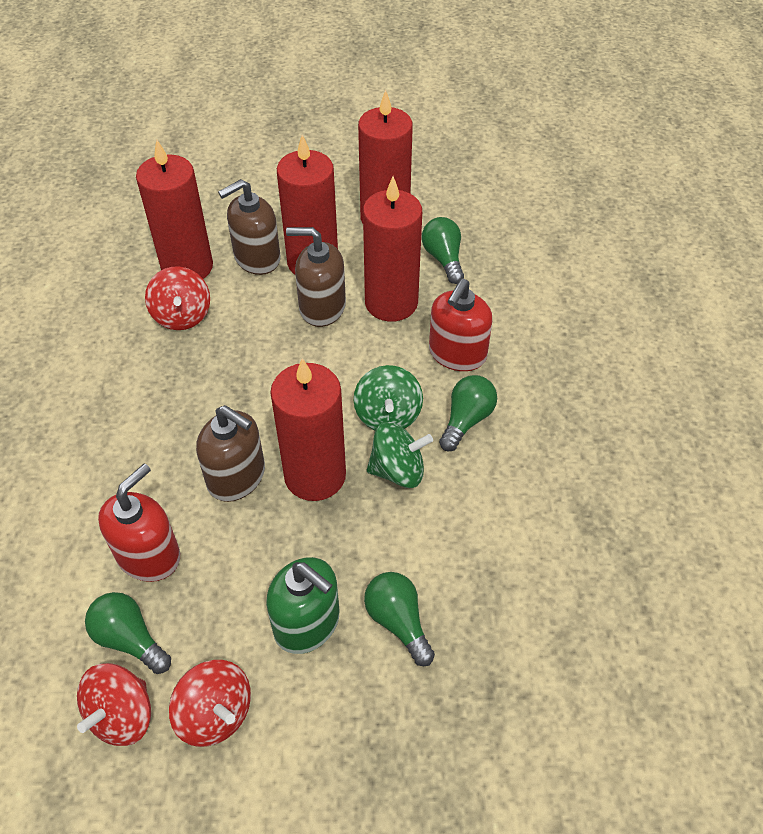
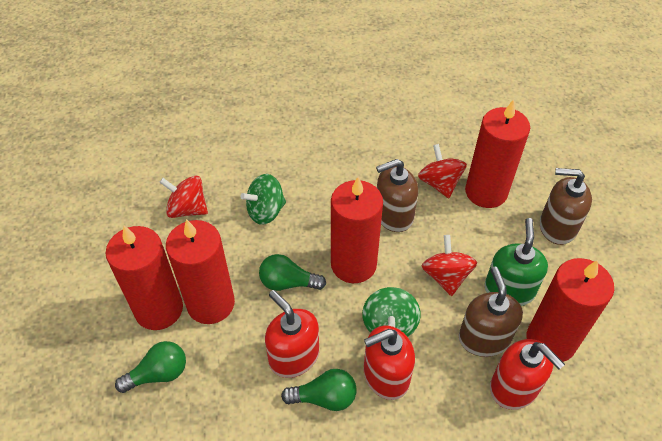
green light bulb: [85,592,171,674] [364,572,435,666] [422,217,464,284] [439,375,497,452] = 4 -> [115,341,186,393] [259,254,326,291] [281,369,357,411] = 3
red soap dispenser: [98,464,180,582] [429,279,492,371] = 2 -> [265,290,319,378] [364,325,415,400] [490,339,565,410] = 3

